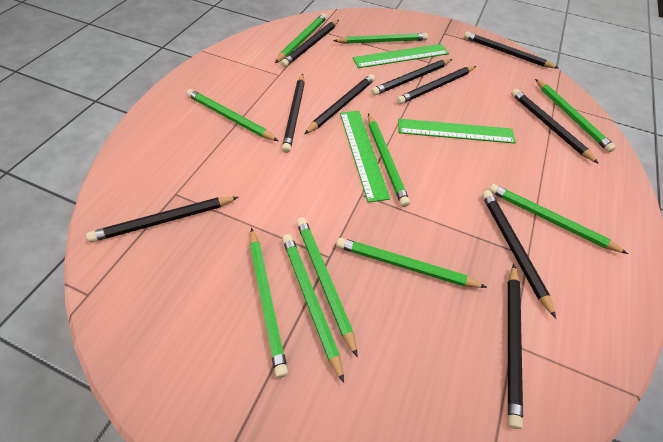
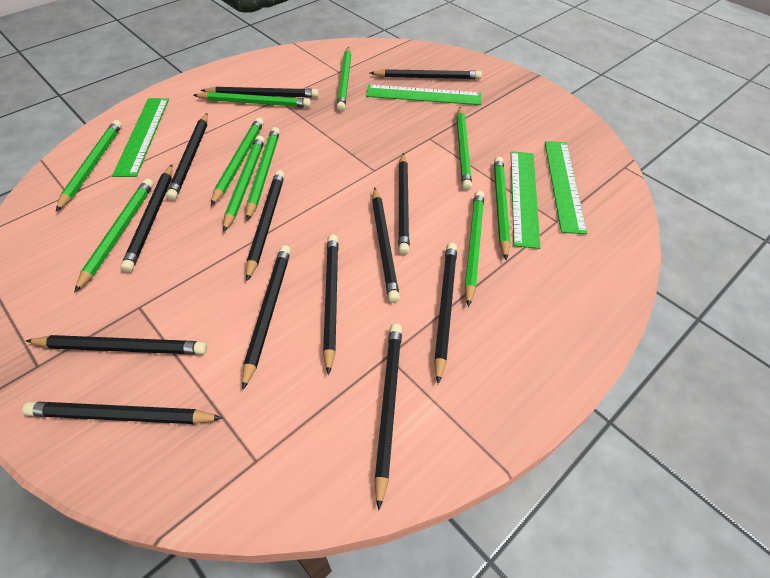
black pencil: [86,197,239,242] [281,20,339,67] [282,74,305,153] [304,74,375,134] [371,59,452,96] [396,66,476,104] [464,31,558,68] [482,190,556,319] [508,264,523,429] [511,89,599,164] = 10 -> [22,402,222,424] [26,335,207,355] [121,164,173,272] [166,113,208,201] [200,86,319,98] [242,245,291,390] [246,170,285,281] [323,235,339,375] [370,69,482,80] [372,188,400,303] [374,324,402,511] [398,153,410,255] [434,243,457,384] = 13
green ruler: [340,111,390,202] [352,44,449,68] [398,119,516,144] = 3 -> [112,98,169,177] [366,85,481,105] [511,151,540,249] [545,141,587,234] = 4

